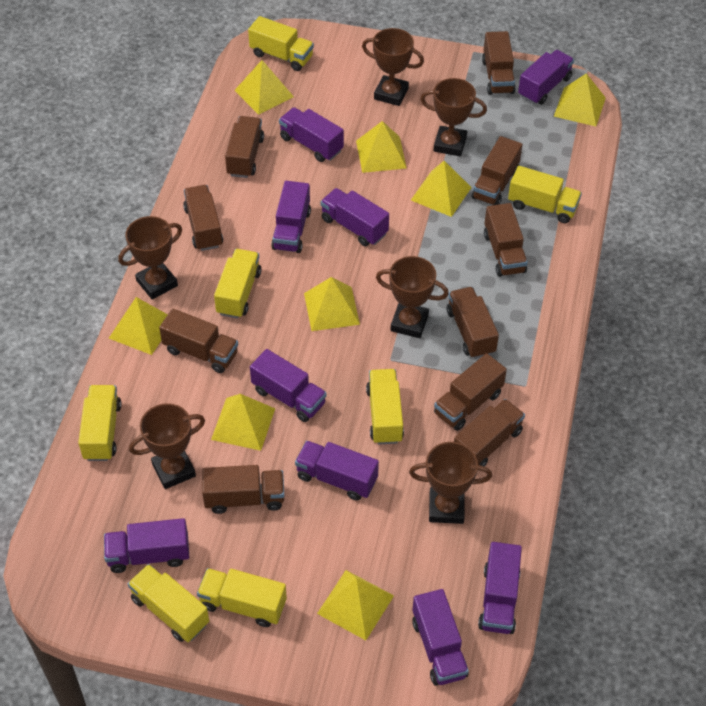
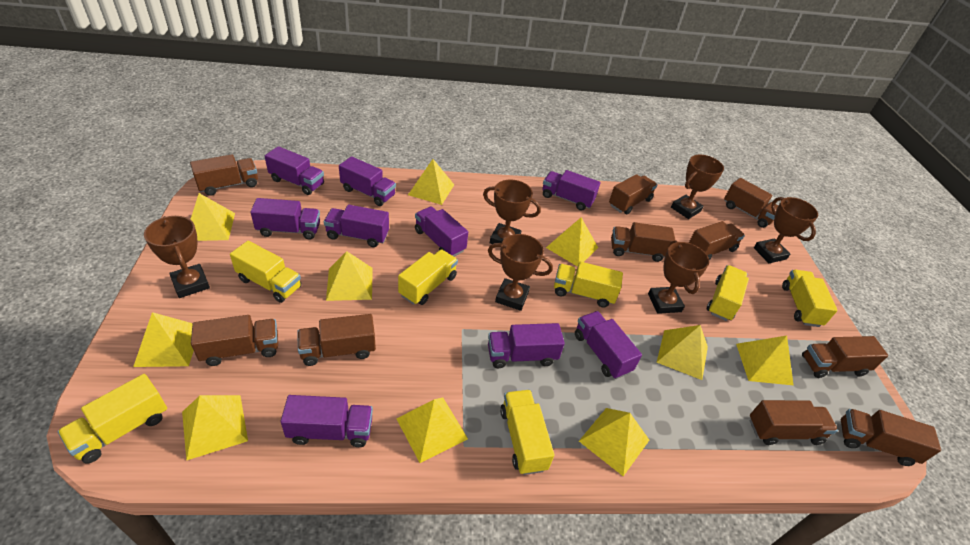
yellow pyramid: [109,297,168,355] [211,394,275,451] [234,60,294,115] [304,277,360,331] [317,570,394,640] [356,121,407,173] [411,161,472,217] [554,73,606,126] = 8 -> [133,312,194,367] [182,395,248,461] [190,193,235,241] [326,251,373,301] [397,398,468,463] [408,159,454,205] [546,217,598,267] [579,408,649,476] [656,325,708,380] [736,335,793,385] = 10

